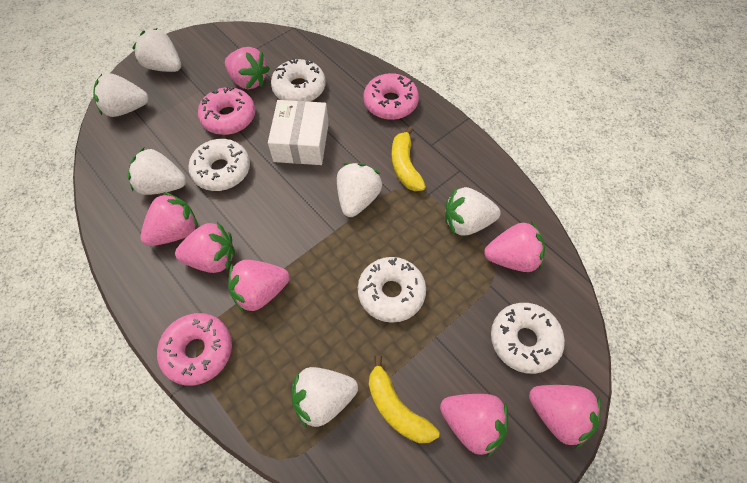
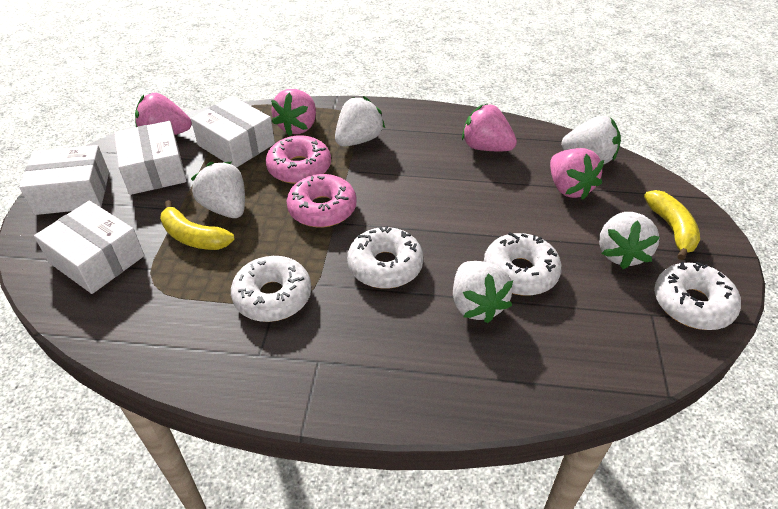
pink donut: [157,313,232,386] [198,86,255,135] [364,73,419,120] = 3 -> [266,135,331,184] [286,174,357,228] = 2
pink strawberry: [141,192,198,246] [175,222,235,273] [225,47,270,89] [228,260,290,313] [440,394,508,457] [484,221,545,272] [529,385,601,449] = 7 -> [135,93,192,135] [271,89,316,136] [462,104,517,151] [550,148,604,200] = 4
white box: [268,100,329,165] = 1 -> [19,145,109,215] [34,201,144,294] [114,121,187,195] [191,96,275,168] = 4
white strawberry: [93,73,149,117] [128,148,186,195] [132,28,181,72] [292,367,358,428] [337,163,382,217] [445,187,501,235] = 6 -> [191,162,245,218] [335,96,385,147] [453,261,513,323] [561,116,621,164] [599,212,660,269] = 5

